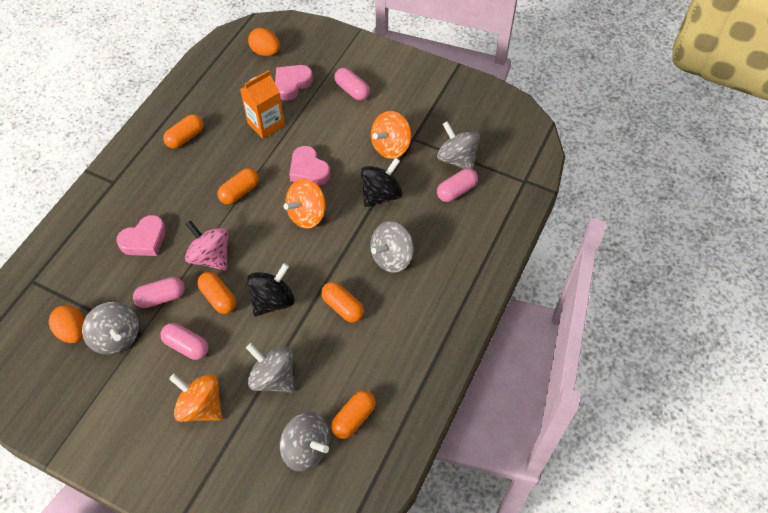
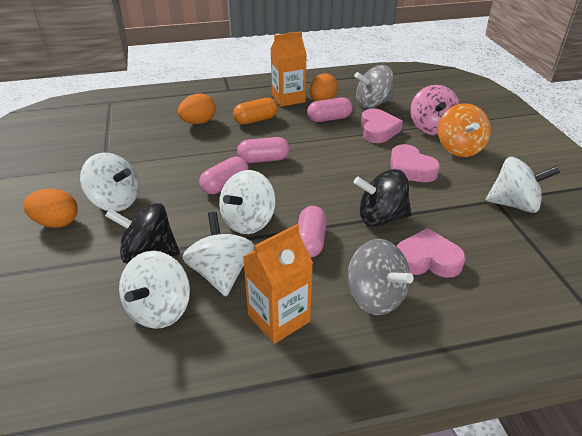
grey spinning top: [82,302,139,355] [246,343,294,393] [280,412,330,471] [370,221,414,273] [437,121,480,169] = 5 -> [347,239,414,315] [354,65,394,109] = 2
orange capsule: [163,114,204,149] [197,272,236,314] [217,168,259,204] [321,282,364,323] [331,390,376,439] = 5 -> [233,98,278,125] = 1
orange carton: [240,70,285,139] = 1 -> [243,224,313,344] [271,31,307,107] = 2
orange egg: [49,305,85,343] [248,28,280,56] = 2 -> [23,189,78,228] [178,93,216,124] [309,73,338,101] = 3
orange spinning top: [169,374,222,422] [284,179,326,229] [371,111,411,159] = 3 -> [438,103,491,157] = 1
white spinning top: none = 0 -> [80,153,139,212] [119,251,190,329] [182,212,254,296] [219,170,276,234] [486,157,560,213] = 5

